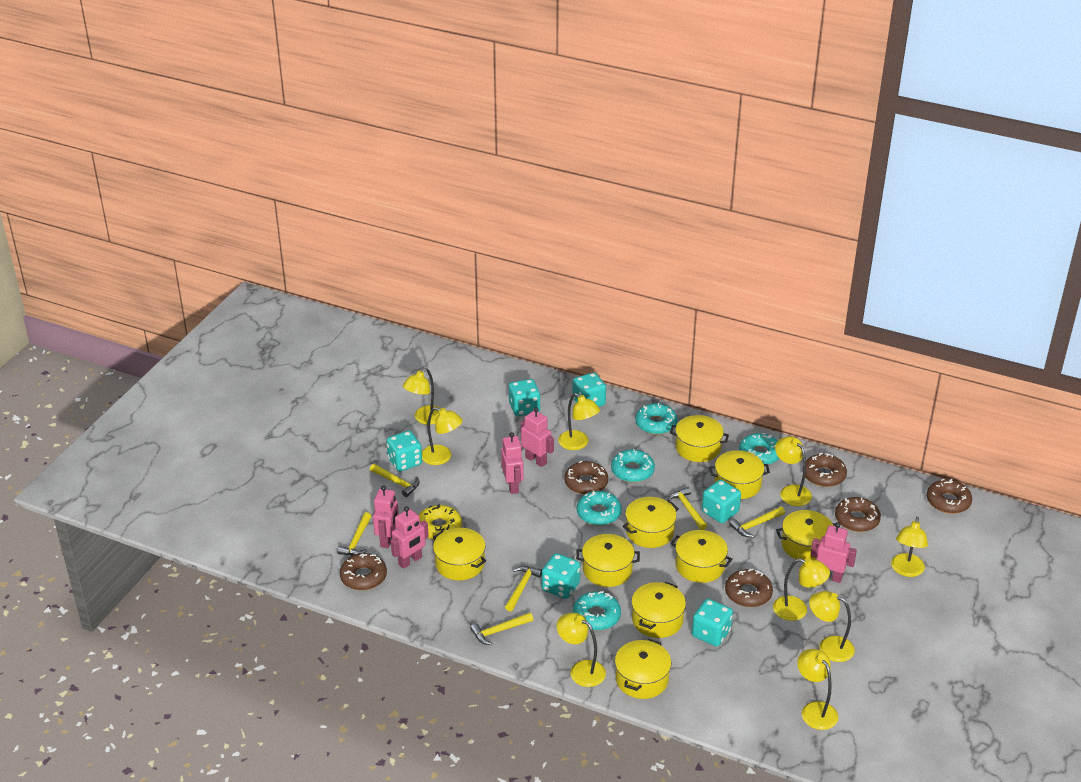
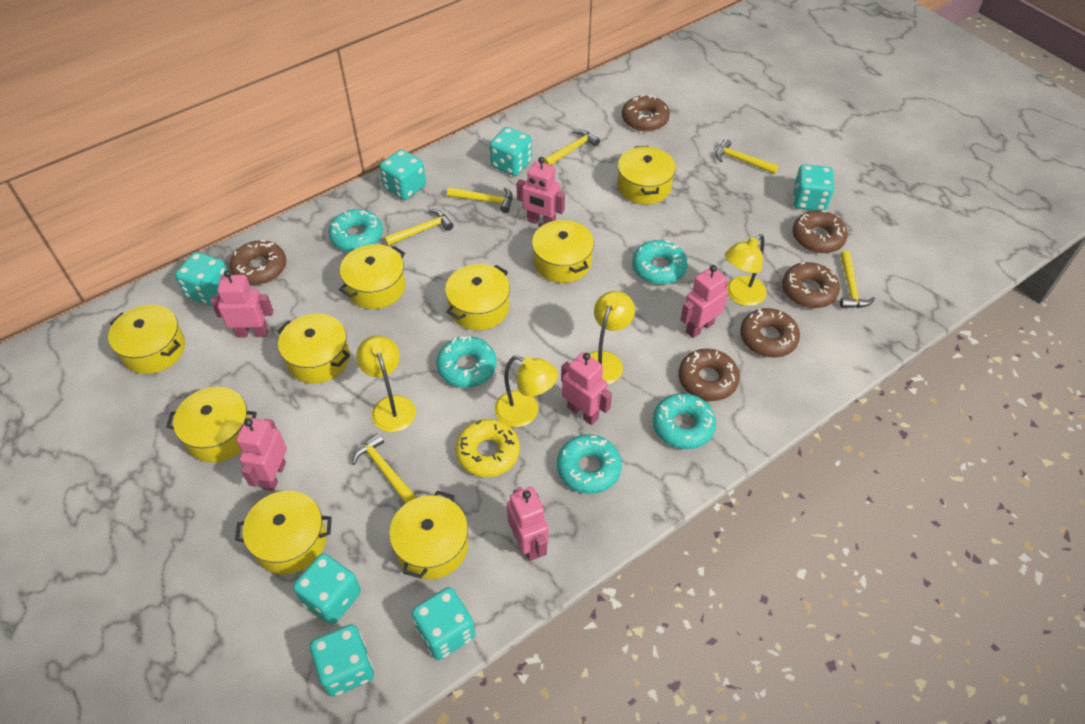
pink robot: [373,485,399,548] [391,506,429,569] [501,432,523,494] [521,407,554,467] [810,522,857,583] = 5 -> [210,270,273,338] [236,418,287,491] [507,487,548,561] [516,157,565,224] [561,352,612,425] [680,265,728,338] = 6
turquoise dice: [386,431,422,472] [509,379,540,416] [542,553,580,599] [572,372,606,407] [692,599,733,646] [702,480,741,523] = 6 -> [175,252,227,306] [293,553,361,625] [310,624,374,697] [380,149,426,200] [412,587,475,660] [490,127,532,176] [793,164,834,211] = 7
yellow lamp: [403,368,441,425] [422,407,462,465] [557,613,606,687] [558,393,600,450] [773,558,830,621] [775,436,812,506] [797,649,838,730] [809,591,855,662] [891,517,928,577] = 9 -> [356,335,416,432] [495,355,558,427] [589,291,635,384] [725,234,767,306] = 4

